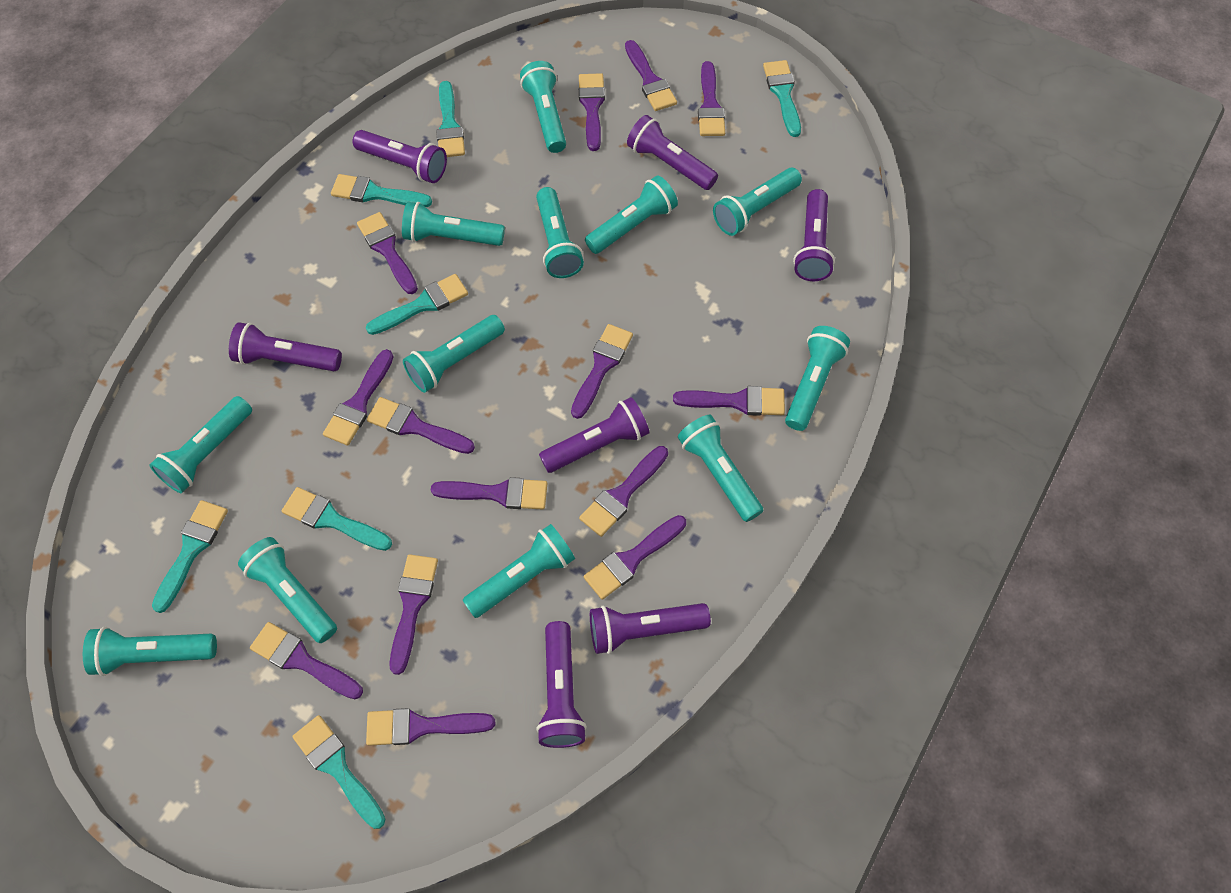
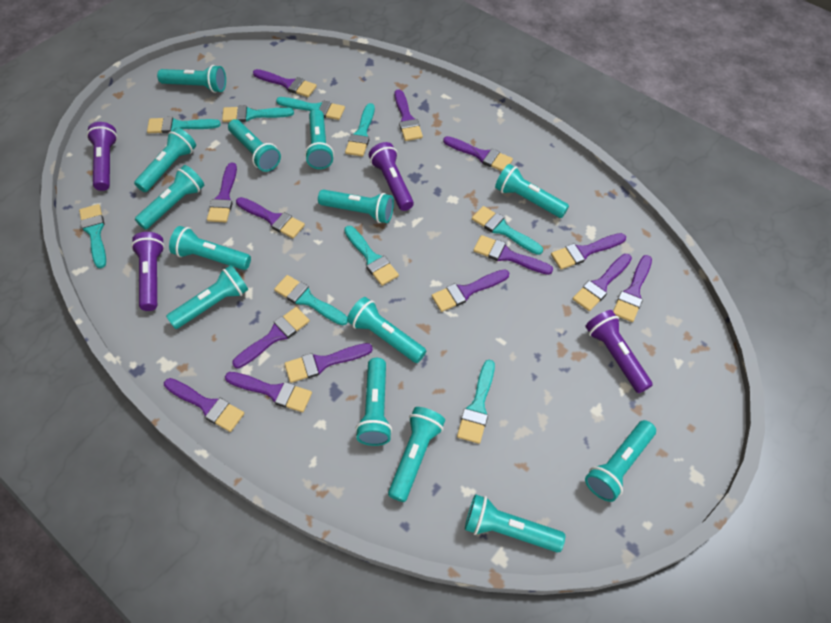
purple flashlight: [229,322,342,371] [353,130,447,183] [536,621,587,748] [539,397,649,473] [590,603,711,654] [627,115,718,190] [793,189,835,281] = 7 -> [86,122,117,191] [131,232,165,311] [369,142,414,211] [586,310,653,393] = 4
turquoise brush: [152,500,228,613] [282,487,392,551] [292,715,386,829] [331,174,432,207] [366,274,468,335] [436,81,465,157] [763,60,801,137] = 7 -> [79,204,106,268] [147,116,221,134] [222,105,294,122] [274,275,348,325] [276,97,345,120] [344,226,399,286] [345,103,375,157] [457,360,495,444] [472,206,543,255] = 9
turquoise flashlight: [83,627,217,676] [149,396,252,494] [238,537,337,643] [402,202,505,246] [403,315,505,393] [462,524,575,618] [520,61,566,153] [536,187,584,278] [585,176,678,254] [678,415,763,522] [713,168,802,236] [785,326,850,431] = 12 -> [134,127,196,192] [135,165,204,229] [157,65,226,93] [166,265,248,329] [169,226,251,270] [228,119,281,172] [305,109,334,169] [318,190,394,223] [347,297,426,363] [355,358,392,446] [388,407,445,502] [465,494,565,553] [495,164,569,218] [585,420,656,502] = 14

